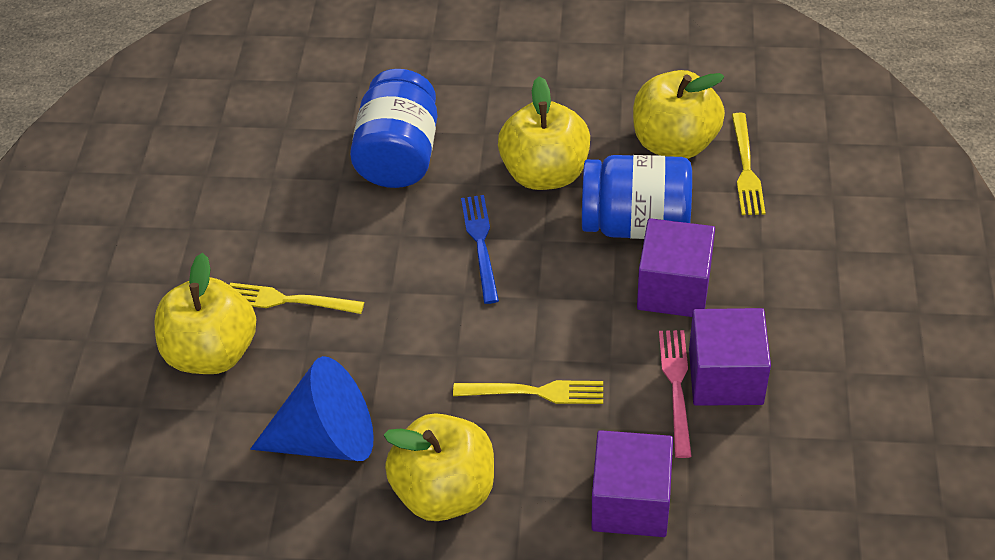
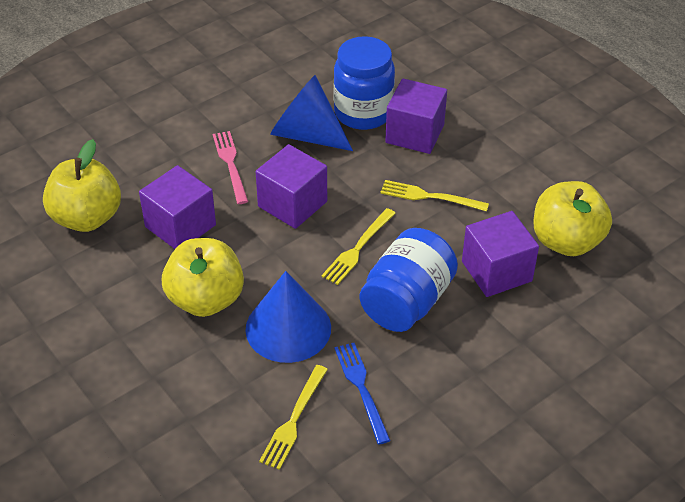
blue cone: [250,356,374,461] = 1 -> [245,271,331,363] [270,75,353,151] = 2
purple cube: [592,430,673,537] [637,218,715,317] [689,308,771,406] = 3 -> [139,165,216,249] [256,144,327,229] [385,79,447,154] [462,211,539,297] = 4
yellow apple: [154,253,256,374] [384,413,494,521] [498,76,590,190] [633,70,725,159] = 4 -> [43,139,121,232] [162,238,244,317] [533,181,612,256] = 3

